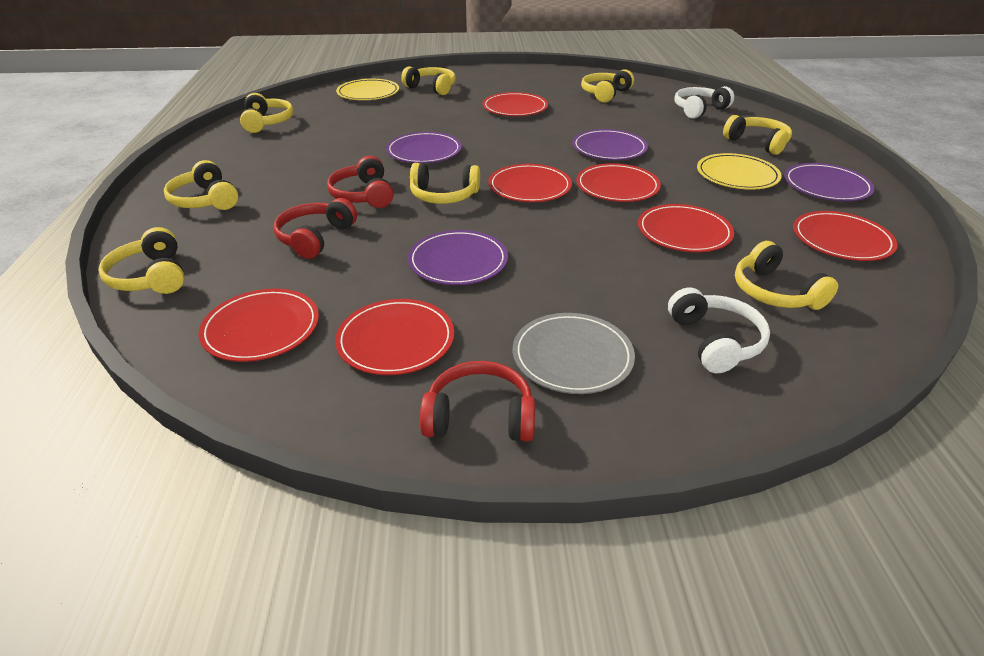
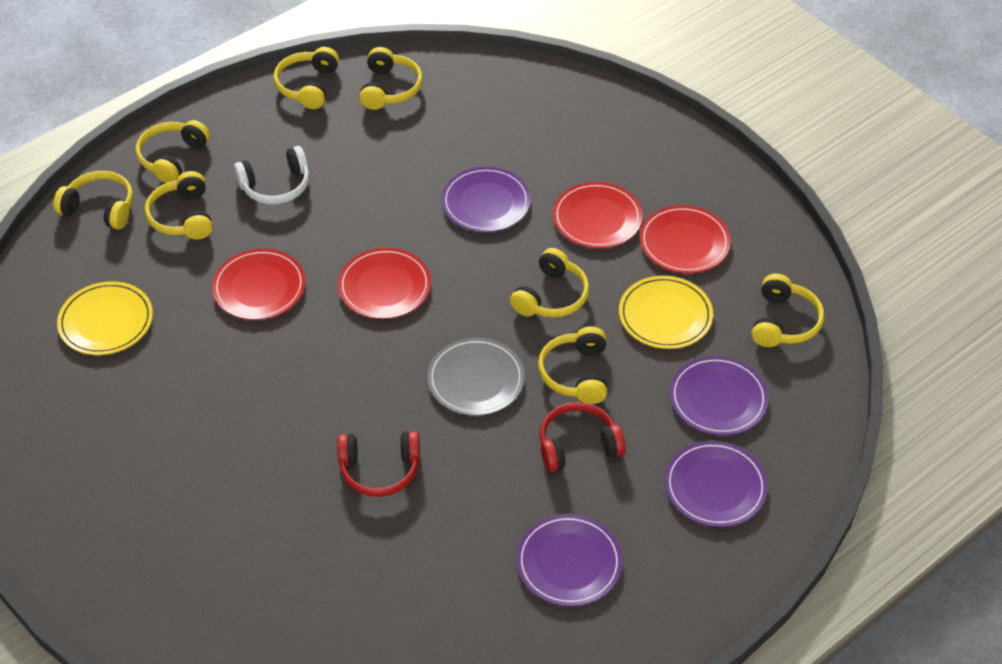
red headphones: [274,198,357,259] [327,156,394,208] [420,361,535,441] = 3 -> [337,431,420,497] [540,402,626,472] = 2
red plate: [198,289,319,362] [335,299,454,375] [482,92,548,116] [488,164,572,202] [576,163,661,202] [638,204,734,252] [793,211,898,261] = 7 -> [212,249,306,320] [338,248,431,319] [553,182,643,248] [640,205,731,273] = 4
white headphones: [668,288,770,373] [674,86,734,119] = 2 -> [234,146,309,205] = 1

